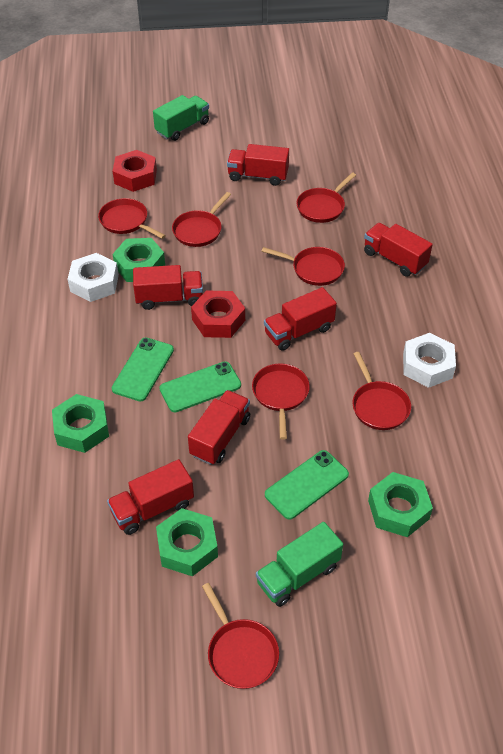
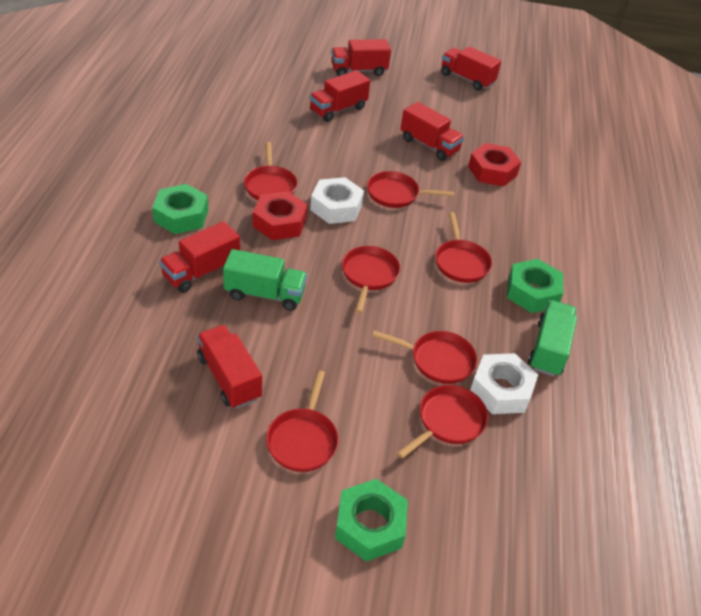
green nut: [52,394,109,453] [112,238,165,282] [156,508,218,576] [368,472,433,537] = 4 -> [152,184,208,234] [335,479,408,562] [507,259,563,313] = 3
green phone: [111,338,174,401] [159,361,241,412] [265,450,349,520] = 3 -> none = 0

